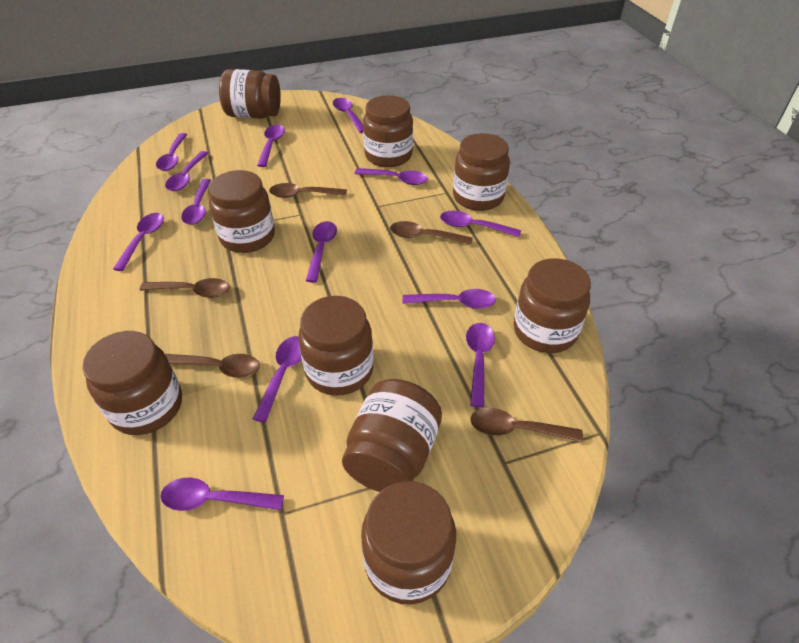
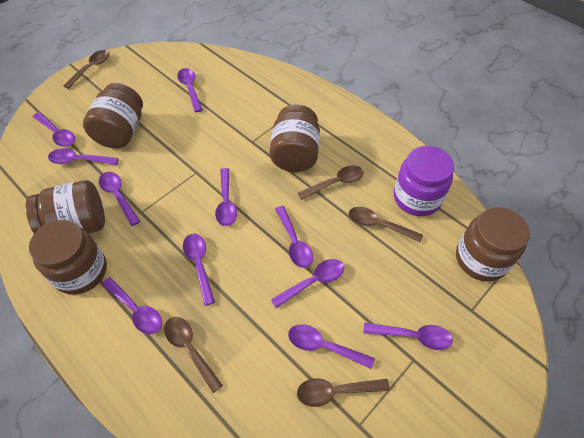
brown jar: [82,331,182,435] [208,170,275,253] [219,69,281,119] [298,296,374,396] [342,379,442,492] [361,481,456,605] [363,95,413,167] [453,133,510,211] [514,258,591,353] = 9 -> [26,180,105,234] [29,220,107,295] [83,83,143,148] [269,104,320,172] [456,207,530,281] = 5
purple jar: none = 0 -> [394,146,454,216] = 1
purple spoon: [113,213,164,271] [156,133,188,171] [160,478,284,511] [165,151,209,191] [181,179,211,225] [253,336,302,423] [257,125,285,167] [306,221,337,283] [333,98,363,133] [355,168,428,185] [403,289,496,309] [440,211,521,237] [466,323,495,407] = 13 -> [33,112,75,147] [48,148,119,165] [99,172,140,226] [102,277,162,334] [177,68,203,112] [183,233,215,306] [215,168,237,226] [271,259,344,308] [275,206,313,268] [288,324,374,369] [363,323,453,350] = 11

